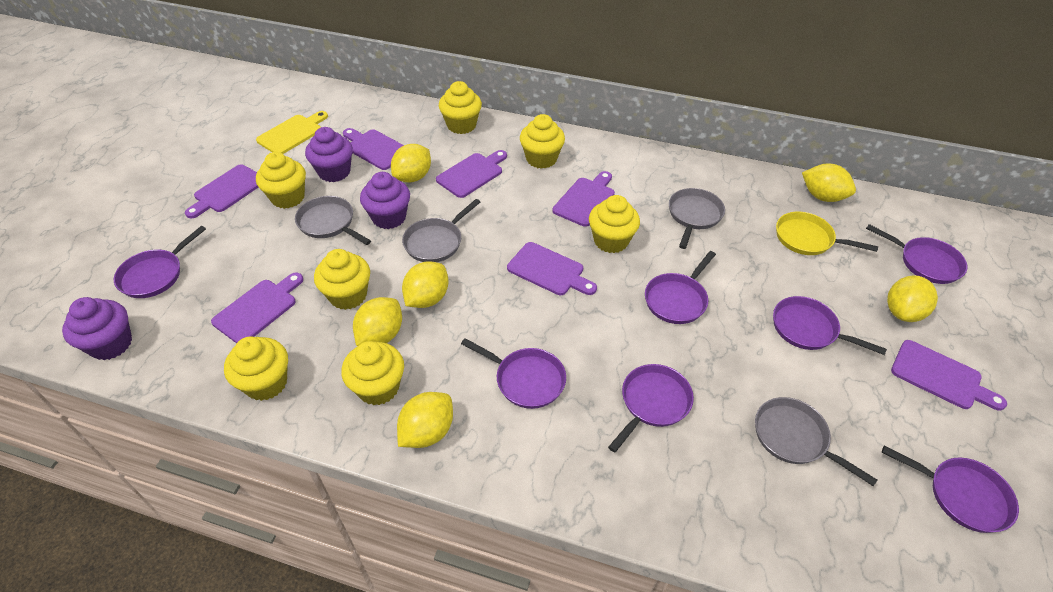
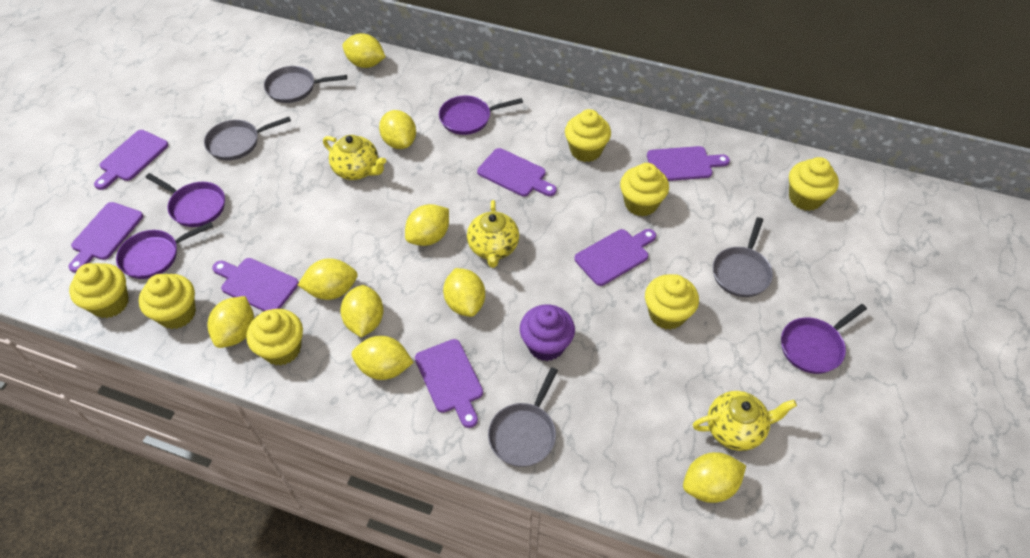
purple cupcake: [62,297,132,360] [305,127,353,182] [360,172,410,229] = 3 -> [520,305,575,361] = 1
purple pan: [114,226,206,298] [461,338,566,409] [608,364,694,452] [645,251,716,324] [773,296,887,355] [866,224,967,284] [882,446,1019,533] = 7 -> [116,222,213,279] [145,173,225,227] [439,96,523,135] [781,304,867,374] = 4
yellow cutting board: [256,111,328,154] = 1 -> none = 0
yellow lemon: [353,297,402,346] [391,144,431,182] [397,392,453,448] [402,261,449,308] [802,164,856,202] [887,275,938,322] = 6 -> [208,296,254,348] [298,258,358,300] [340,285,384,337] [343,33,386,68] [352,336,414,380] [379,110,416,149] [405,204,449,246] [443,268,485,317] [683,452,746,503] = 9
yellow pan: [776,212,878,255] = 1 -> none = 0
yellow teapot: none = 0 -> [323,135,386,180] [467,200,519,268] [693,391,797,451] = 3

